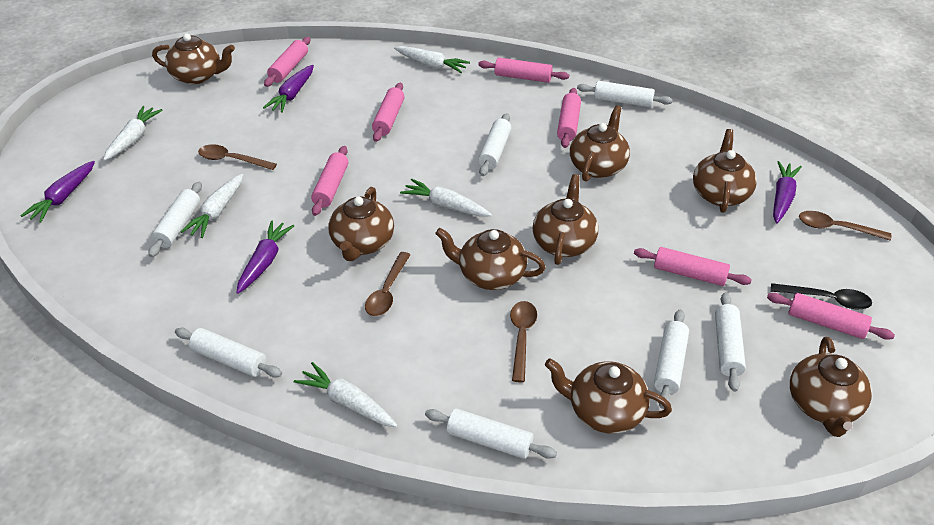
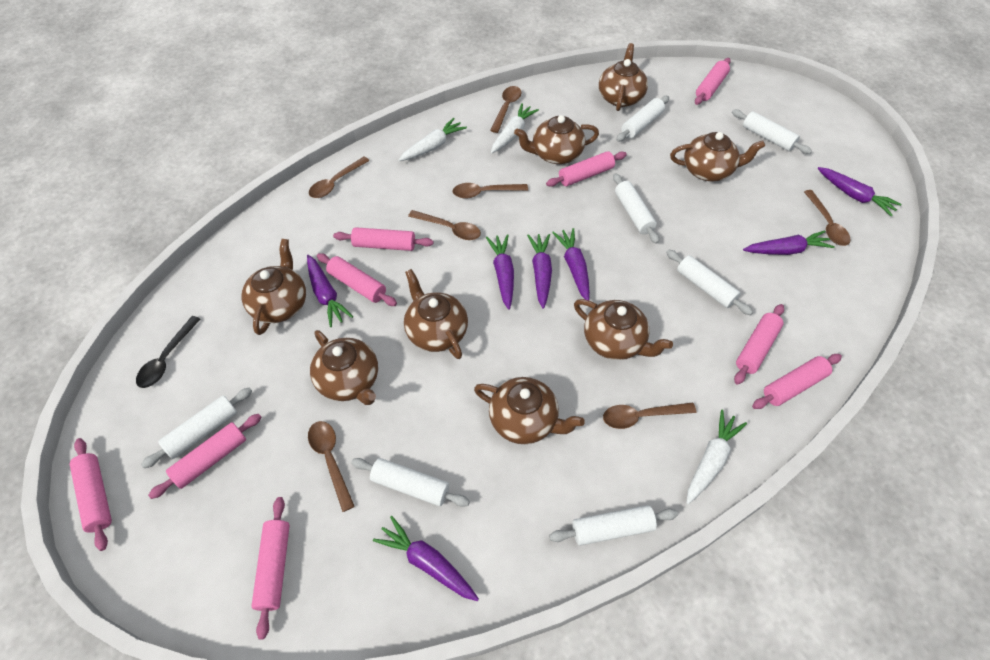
brown spoon: [198,144,277,170] [365,252,411,316] [510,301,537,382] [799,211,891,241] = 4 -> [308,421,355,512] [309,157,370,198] [408,210,481,240] [453,183,528,198] [490,86,521,133] [603,402,696,429] [804,190,851,246] = 7
pink rolling pin: [264,37,310,87] [311,146,348,216] [372,83,405,142] [478,58,569,83] [557,88,581,148] [634,247,752,286] [767,293,895,340] = 7 -> [69,438,112,551] [148,414,261,499] [251,497,290,640] [317,253,397,306] [333,227,433,251] [546,151,627,187] [695,58,731,105] [734,304,784,385] [752,354,842,409] = 9
purple carrot: [20,161,95,223] [236,220,294,294] [263,65,314,113] [773,161,802,223] = 4 -> [307,255,353,327] [373,516,479,601] [486,234,514,310] [527,234,552,309] [552,228,590,300] [743,230,835,255] [817,167,902,216] = 7
white carrot: [103,106,162,161] [180,174,243,238] [294,362,398,427] [394,46,470,73] [400,179,492,217] = 5 -> [399,118,467,161] [491,103,539,153] [687,410,747,504] = 3

